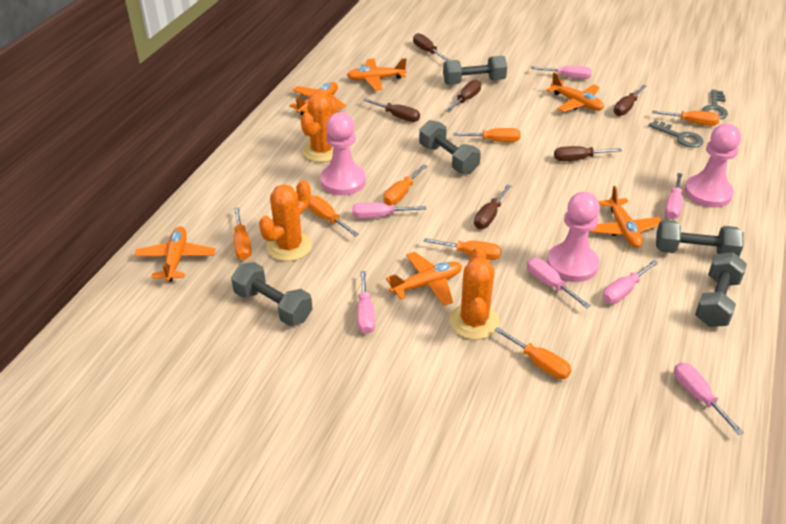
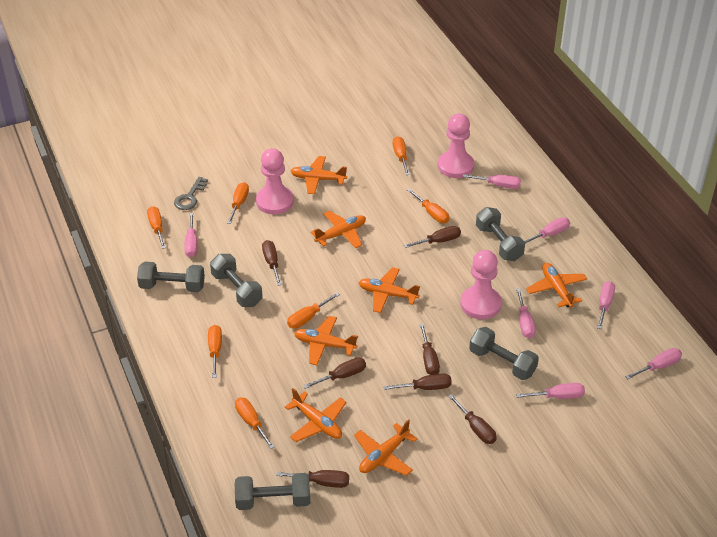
brown screwdriver: [363,98,420,122] [413,33,450,61] [446,80,481,112] [474,184,511,229] [554,146,622,161] [613,85,647,116] = 6 -> [262,240,282,286] [276,470,349,488] [303,358,366,389] [383,373,452,390] [403,226,461,248] [420,323,440,375] [448,394,497,444] = 7
grey key: [648,120,703,148] [702,89,728,119] = 2 -> [174,177,208,210] = 1
orange cactus: [259,180,312,261] [301,93,338,162] [449,247,499,340] = 3 -> none = 0
orange plane: [134,226,215,282] [289,82,346,115] [347,58,407,90] [386,252,462,306] [546,73,604,112] [590,186,662,248] = 6 -> [285,388,346,442] [291,156,347,194] [294,316,358,365] [311,211,366,248] [354,419,417,476] [358,267,420,313] [526,263,587,307] = 7

